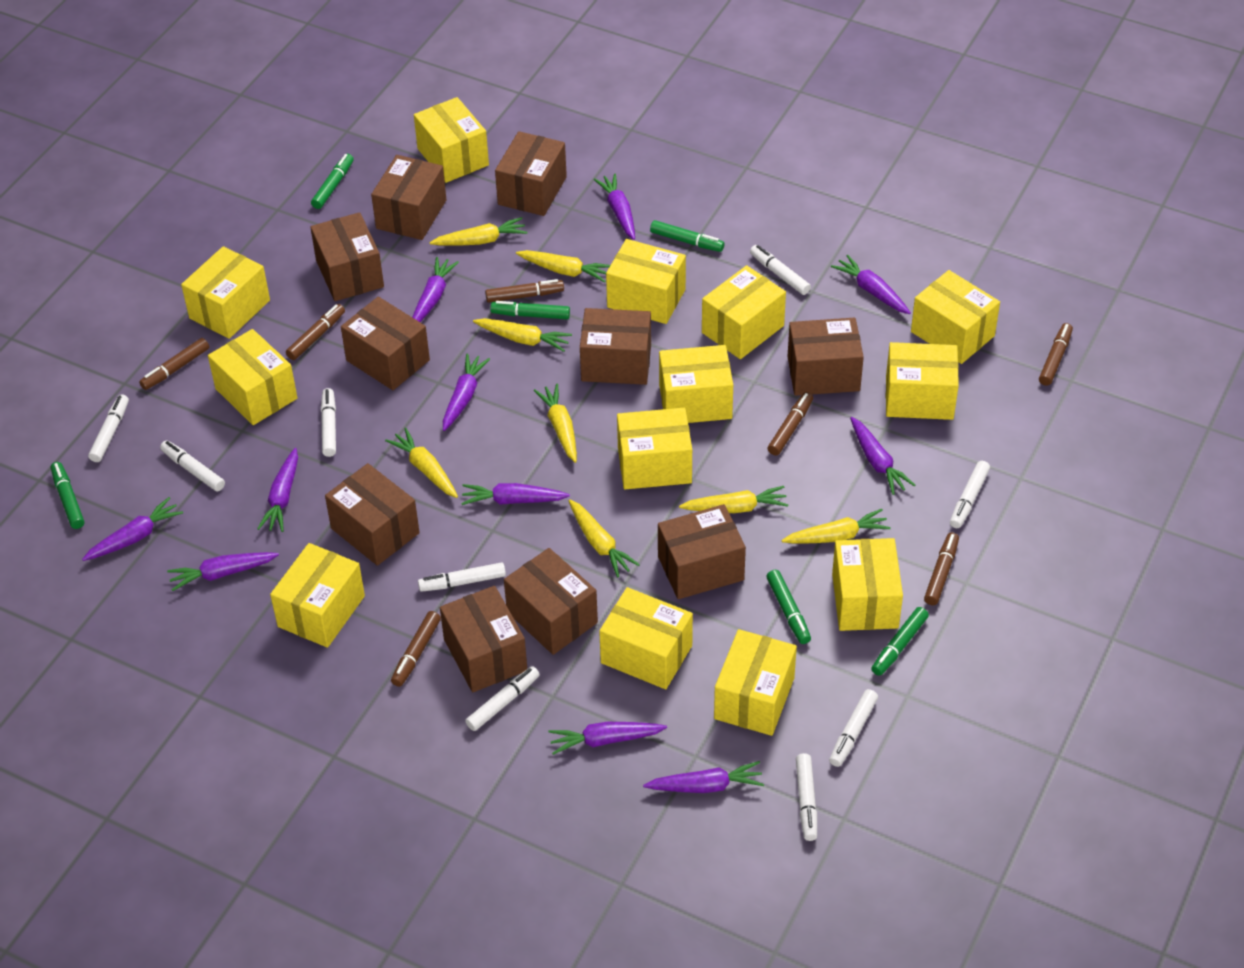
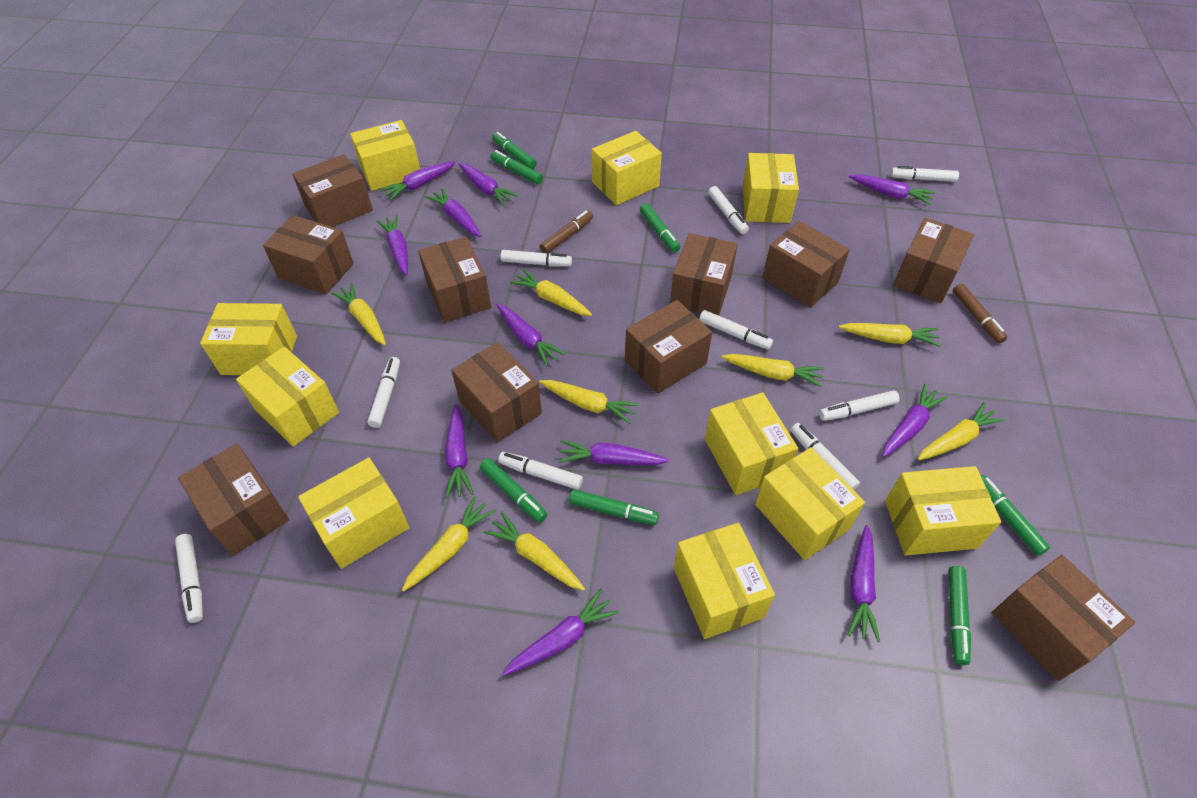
brown marker: [139,338,209,390] [286,304,345,360] [391,611,441,687] [485,279,564,303] [767,392,813,456] [924,532,959,605] [1039,323,1073,386] = 7 -> [540,210,593,254] [953,284,1007,344] = 2
green marker: [51,462,84,529] [311,154,354,209] [490,301,570,319] [650,220,724,252] [766,570,811,644] [871,607,929,676] = 6 -> [480,458,547,523] [491,150,543,184] [492,132,537,169] [569,489,659,525] [640,203,680,252] [948,566,971,665] [981,475,1050,556] = 7
yellow box: [181,246,270,339] [208,329,297,425] [270,543,365,648] [414,97,489,183] [599,587,693,689] [606,239,686,324] [617,408,692,489] [659,345,733,423] [702,265,786,359] [714,629,797,736] [832,538,903,631] [886,342,959,420] [911,270,1000,364] = 13 -> [200,303,297,375] [236,347,339,447] [298,458,409,569] [350,120,420,191] [592,131,662,205] [674,523,775,639] [705,393,798,495] [742,153,799,223] [755,447,865,560] [885,466,1001,555] = 10

